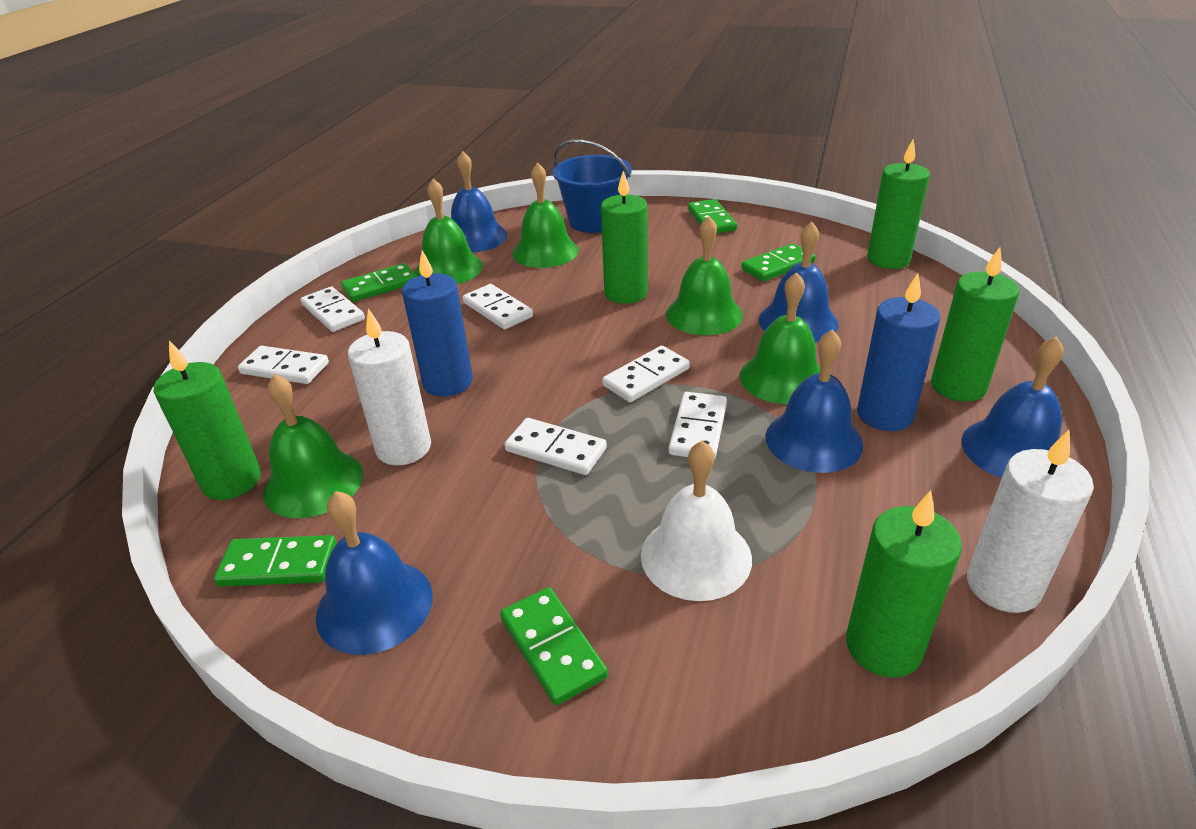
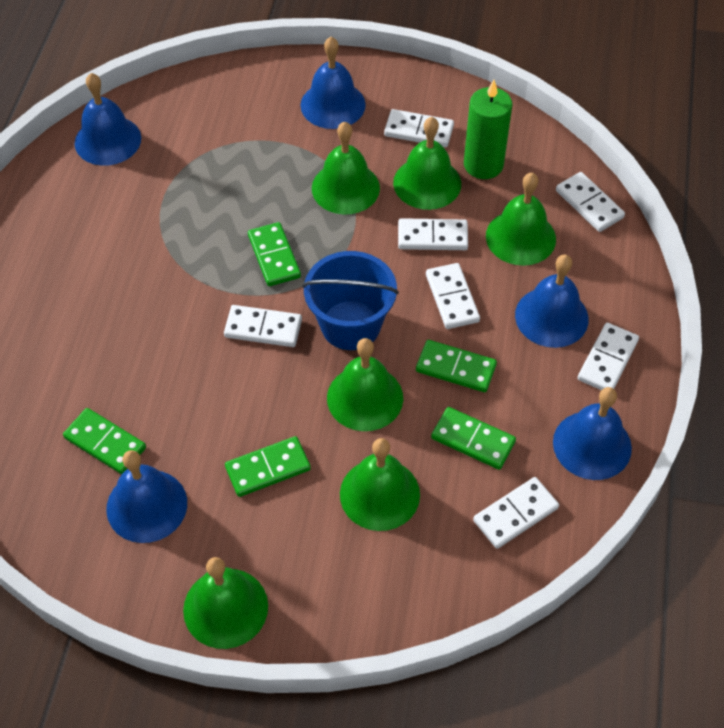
blue candle: [402,250,473,397] [857,273,940,431] = 2 -> none = 0
green bell: [263,374,363,518] [415,179,483,284] [512,162,579,268] [666,216,743,335] [740,272,820,404] = 5 -> [183,557,268,649] [312,122,380,215] [327,338,403,431] [340,438,420,531] [393,117,461,210] [486,173,556,266] = 6
green candle: [154,341,261,500] [601,171,648,304] [846,490,962,678] [867,139,930,269] [931,247,1020,402] = 5 -> [464,80,512,179] = 1
white bell: [641,441,752,601] = 1 -> none = 0
white candle: [348,308,431,465] [967,430,1094,613] = 2 -> none = 0
white domino: [238,346,329,384] [301,287,365,332] [463,284,533,329] [504,418,607,475] [602,346,690,402] [669,392,727,460] = 6 -> [224,305,302,347] [384,109,454,147] [398,218,468,250] [426,263,480,329] [473,477,559,549] [556,172,625,232] [578,323,639,390] = 7

